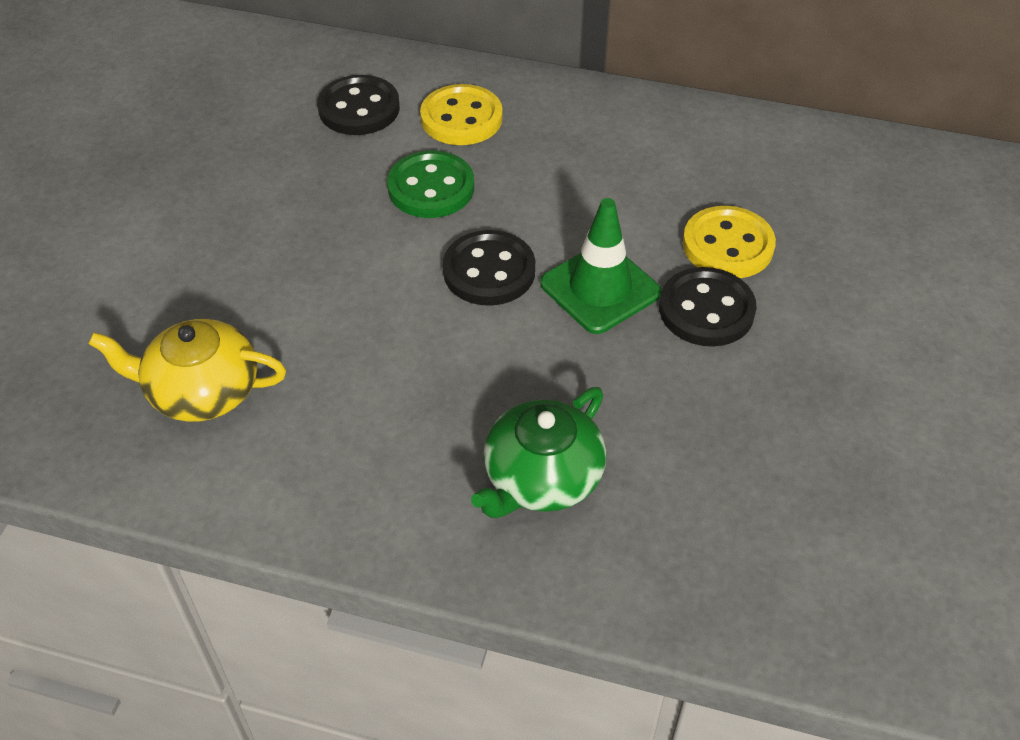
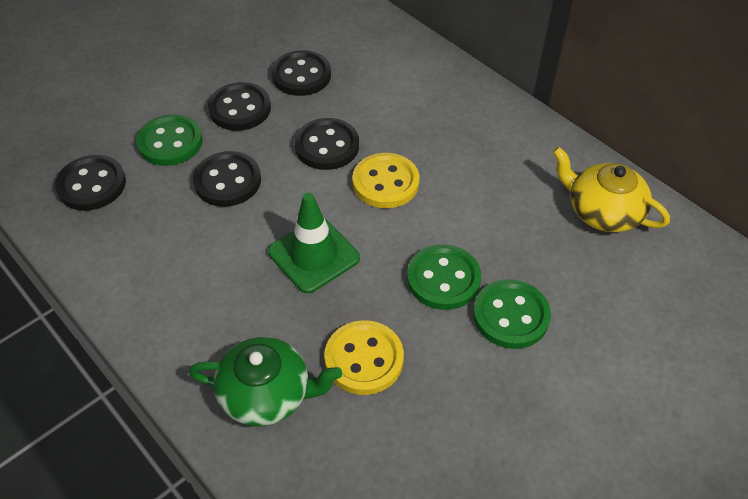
black button: [317,75,400,135] [443,230,535,306] [659,267,757,347] = 3 -> [55,155,126,211] [193,151,261,207] [208,82,271,131] [271,50,331,96] [295,118,359,170] = 5
green button: [387,151,474,218] = 1 -> [136,114,203,166] [407,244,481,310] [473,279,551,349] = 3

